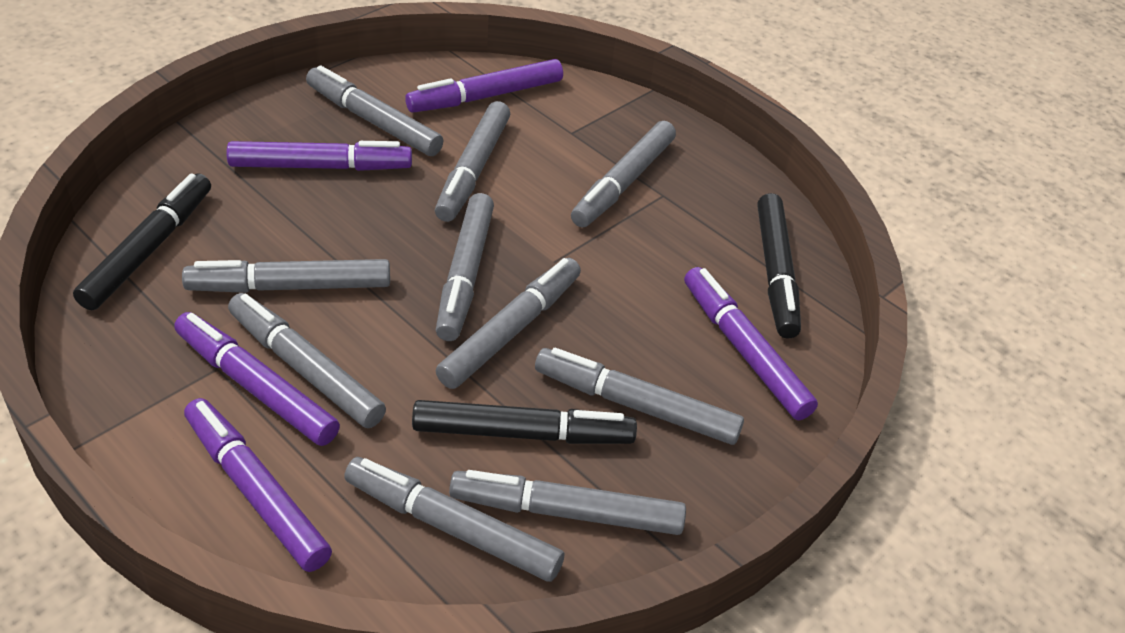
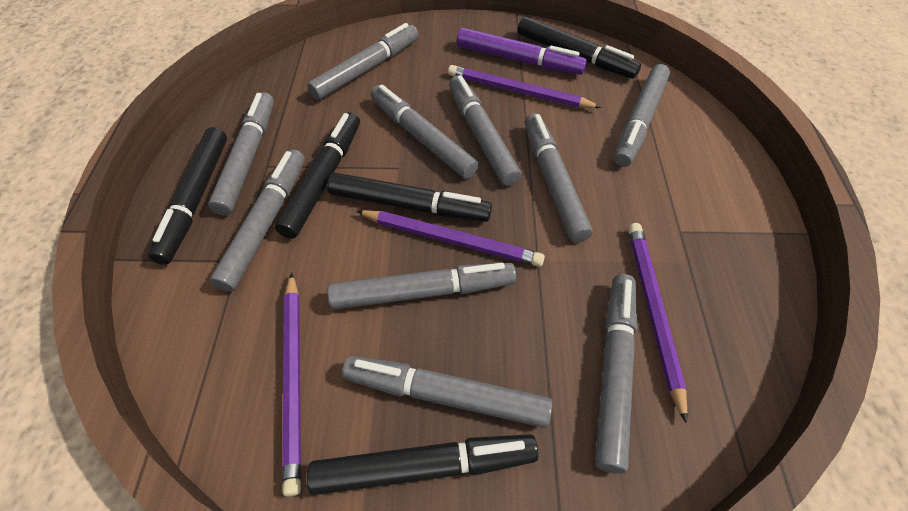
black marker: [73,173,211,310] [412,400,637,444] [757,193,801,338] = 3 -> [148,127,227,265] [275,112,360,239] [307,434,539,495] [327,173,492,222] [517,17,641,79] = 5
purple marker: [174,312,340,446] [184,398,332,572] [226,141,412,171] [405,59,563,113] [684,267,818,420] = 5 -> [457,28,587,75] = 1
purple pencil: none = 0 -> [282,272,301,497] [356,210,545,267] [448,65,602,108] [628,223,688,424] = 4

